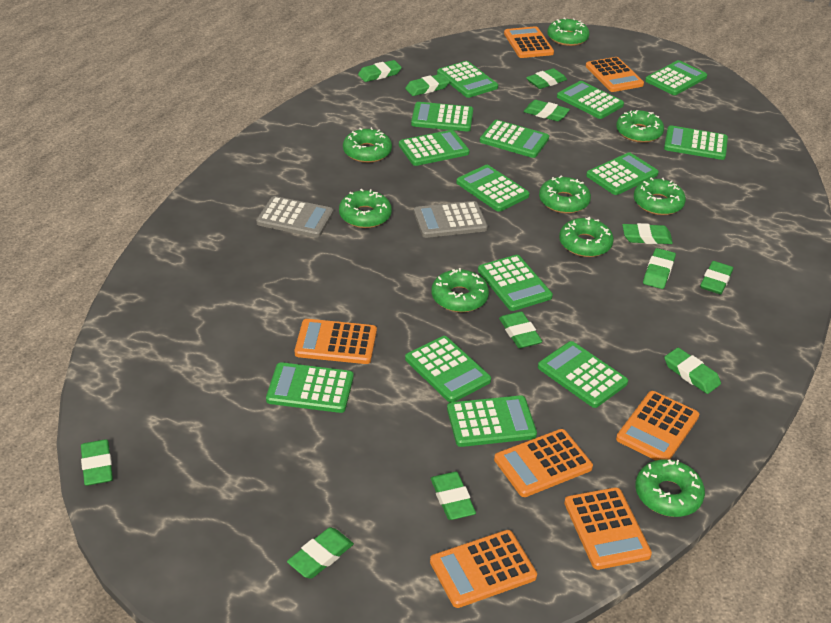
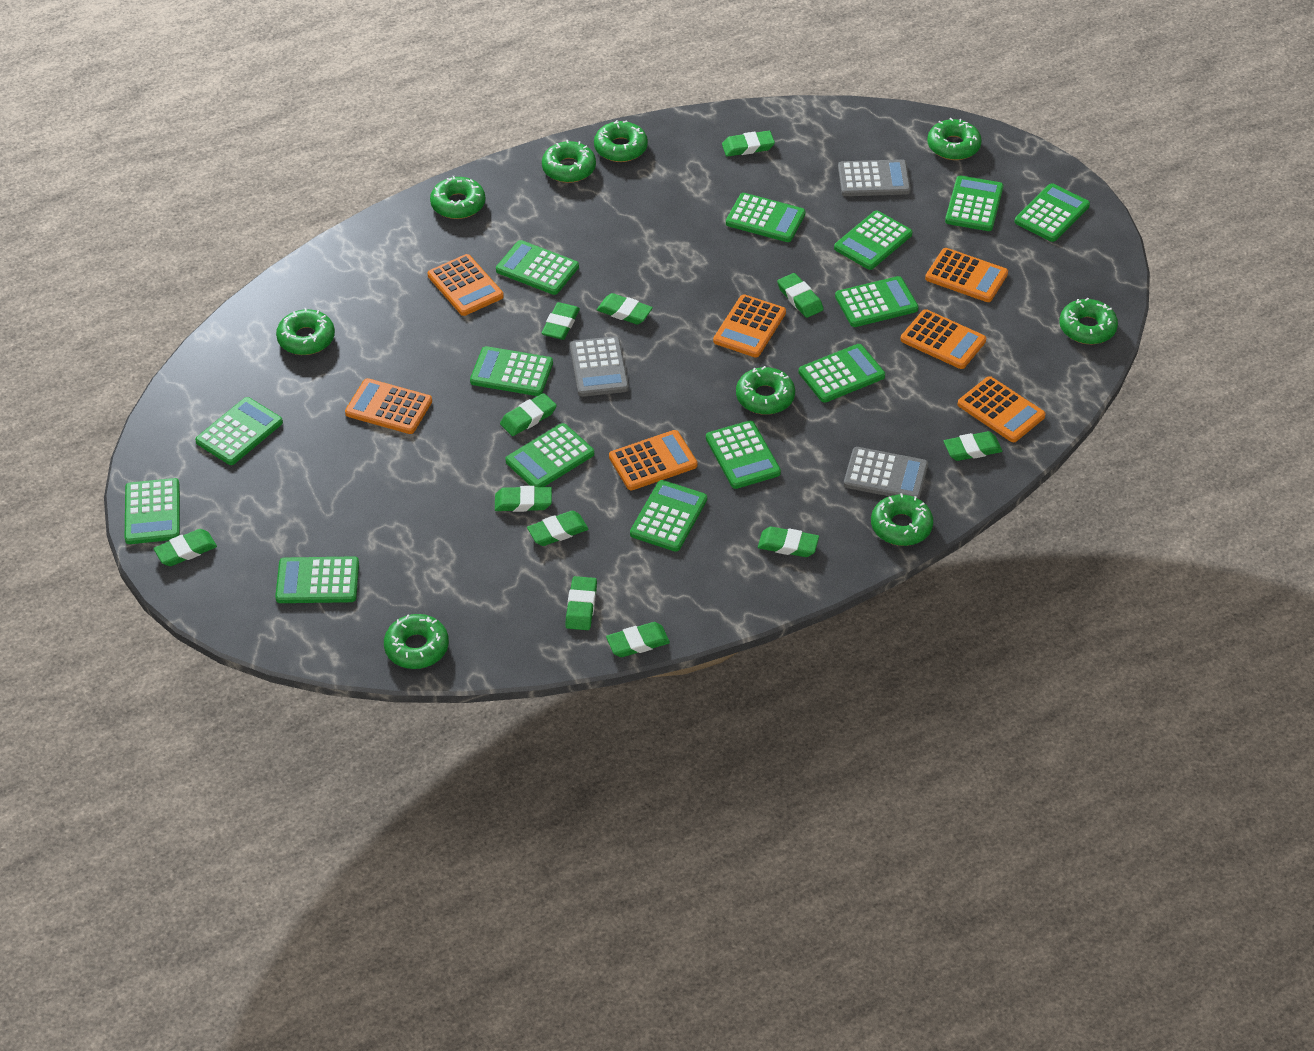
grey calculator: [256,196,333,238] [414,201,488,238] = 2 -> [570,336,629,397] [838,159,911,196] [844,447,928,499] = 3

